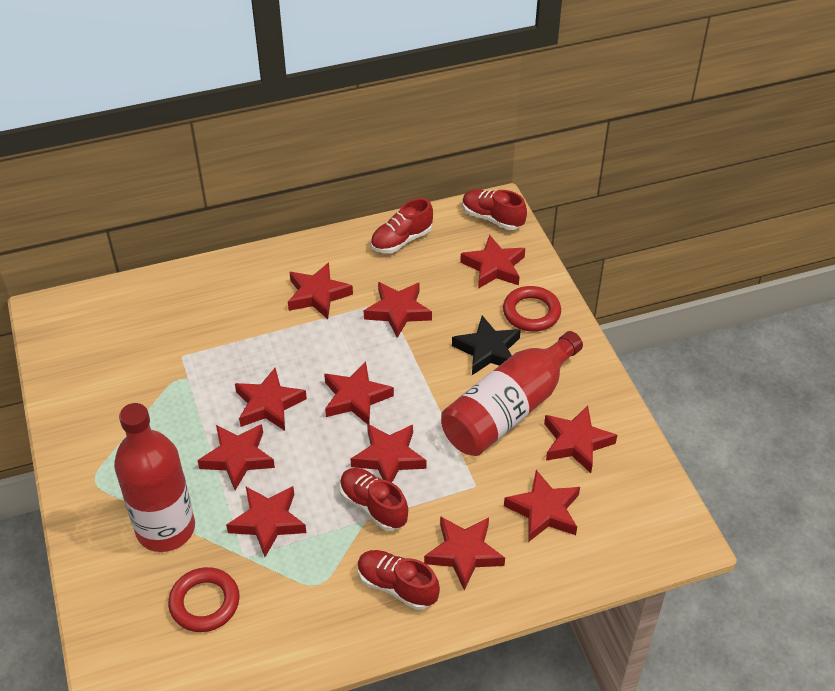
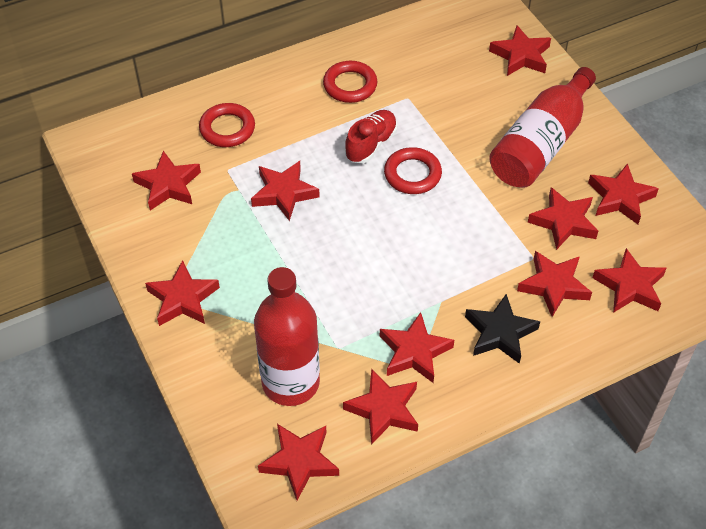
red ring: [168,567,240,632] [503,286,561,332] = 2 -> [199,103,255,147] [323,61,377,103] [384,147,442,194] = 3
red shoe: [339,468,408,531] [358,550,440,610] [371,198,433,253] [462,189,527,230] = 4 -> [345,110,397,163] = 1

